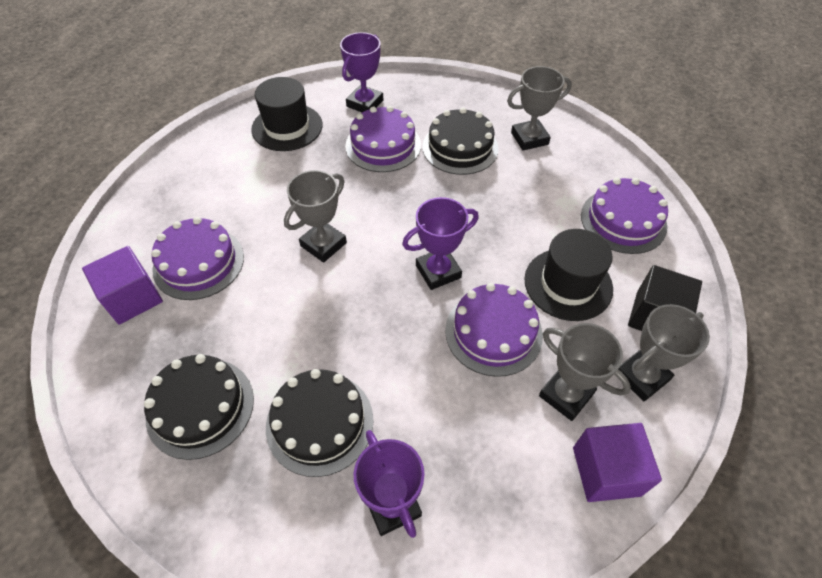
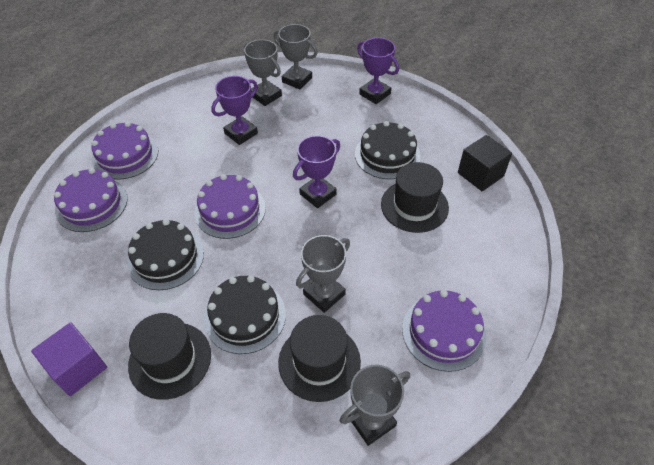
black hat: [251,77,323,151] [524,229,613,321] = 2 -> [128,313,211,400] [278,315,361,402] [381,162,449,233] = 3
purple cube: [82,246,163,325] [573,423,662,502] = 2 -> [31,322,107,396] = 1

